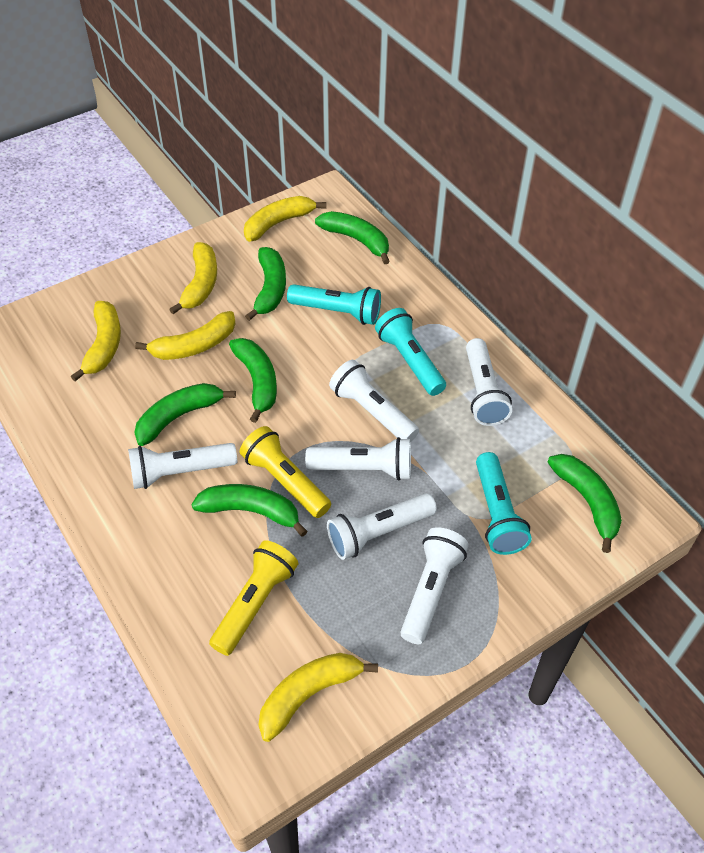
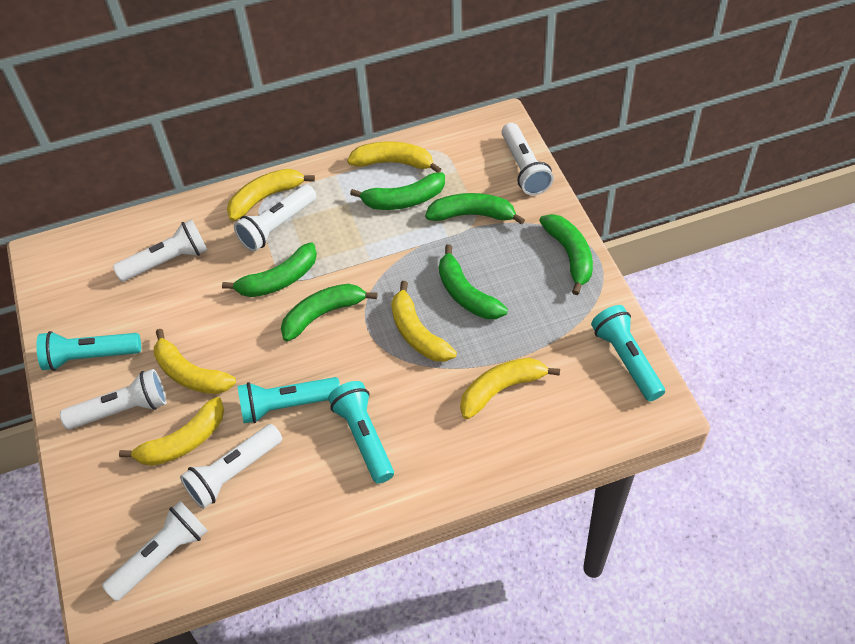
turquoise flashlight: [287,284,381,325] [375,308,446,396] [476,452,532,555] = 3 -> [36,331,141,371] [238,377,340,423] [328,381,394,484] [591,305,665,401] = 4
yellow banana: [71,301,121,381] [135,311,236,360] [169,242,217,314] [244,196,326,242] [258,653,378,742] = 5 -> [119,397,224,466] [154,329,236,394] [227,169,315,221] [347,142,441,173] [391,281,457,362] [460,358,560,419] = 6
yellow flashlight: [209,540,298,656] [240,426,331,518] = 2 -> none = 0

